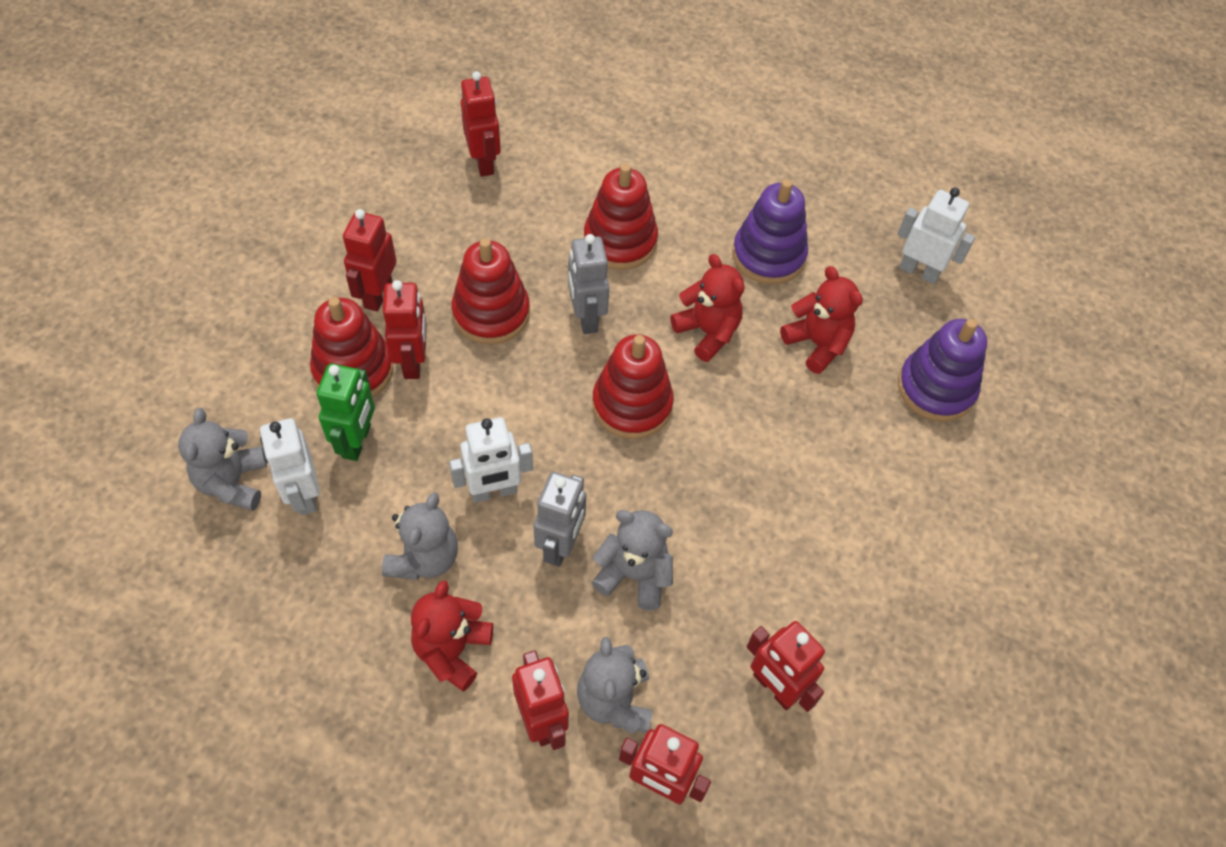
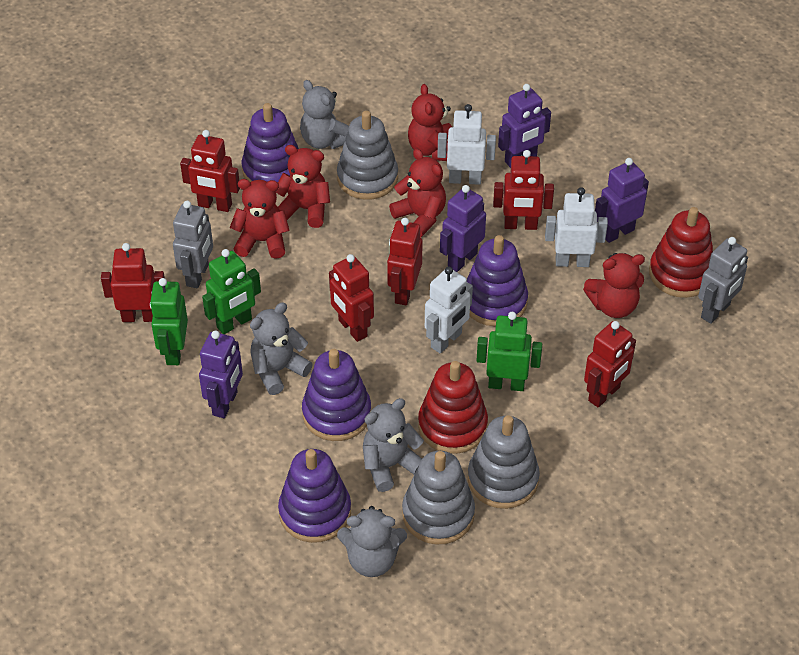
green robot: [316,363,375,461] = 1 -> [150,278,188,365] [202,249,261,334] [476,312,542,391] = 3
grey stacking toy: none = 0 -> [337,111,398,200] [402,451,475,545] [468,415,540,509] = 3
purple robot: none = 0 -> [199,331,243,418] [440,185,486,272] [498,84,551,168] [595,158,649,243] = 4
purple stacking toy: [732,179,808,284] [898,319,987,422] = 2 -> [242,103,299,183] [278,449,351,543] [302,349,371,441] [467,235,528,326] = 4
red stacking toy: [310,297,394,397] [451,238,530,344] [584,164,658,270] [592,335,674,439] = 4 -> [418,361,488,454] [649,207,713,298] = 2
red teddy bear: [411,580,493,691] [670,254,744,362] [780,266,863,374] = 3 -> [230,179,290,259] [276,145,330,228] [389,149,446,238] [408,84,452,161] [583,253,645,318] = 5

